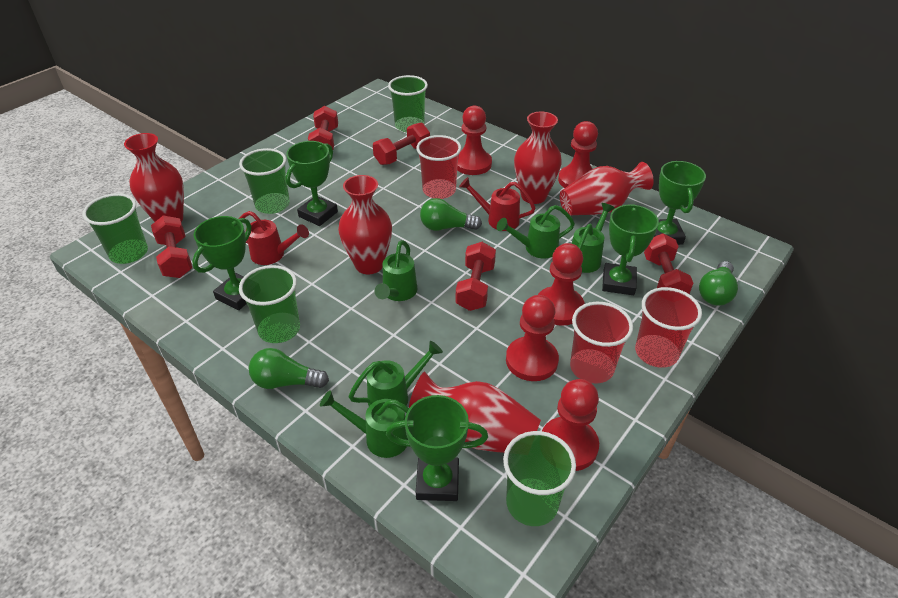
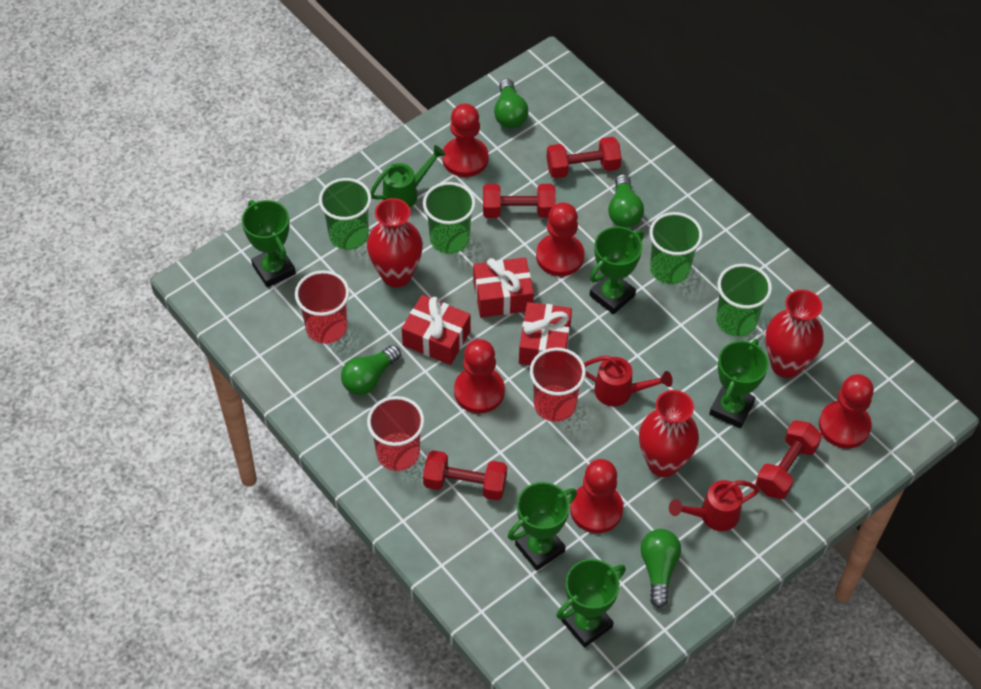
green cup: [82,193,148,264] [239,148,290,214] [239,265,300,343] [388,75,428,132] [503,431,576,526] = 5 -> [319,178,371,250] [423,182,476,254] [649,212,703,284] [716,264,772,337] = 4
green light bulb: [249,348,329,389] [420,198,482,231] [699,261,738,306] = 3 -> [341,345,401,395] [494,78,528,128] [608,174,644,228] [641,529,681,608] = 4
green watering can: [320,390,409,458] [348,341,443,406] [374,240,417,301] [497,205,575,259] [572,203,615,273] = 5 -> [370,145,446,208] = 1
red dumbbell: [151,215,192,278] [308,106,338,149] [373,123,430,165] [456,242,496,311] [644,234,693,294] = 5 -> [423,450,507,500] [483,184,556,218] [547,137,622,178] [756,420,822,499] = 4
red gift: none = 0 -> [402,295,470,365] [473,257,534,318] [519,302,572,365] = 3
red vase: [124,133,184,222] [338,175,392,274] [409,372,541,453] [514,112,562,204] [560,162,654,216] = 5 -> [367,198,423,287] [639,390,699,477] [765,290,824,378] = 3

